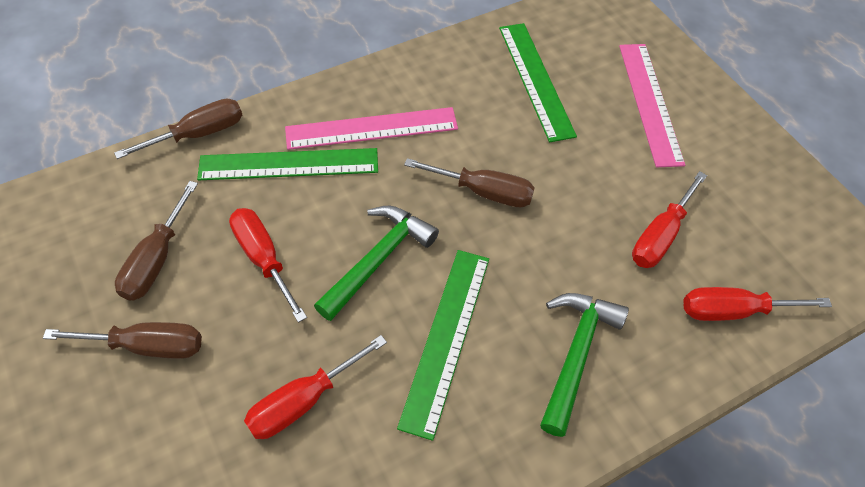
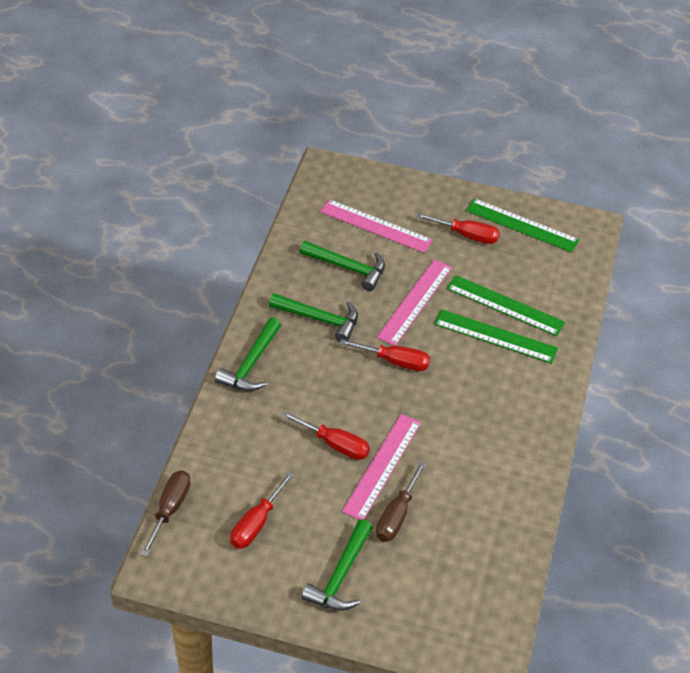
brown screwdriver: [43,322,202,359] [114,98,242,159] [115,181,198,300] [404,158,535,207] = 4 -> [140,470,191,557] [376,461,426,542] = 2
green hammer: [314,206,439,321] [540,293,629,437] = 2 -> [215,317,281,391] [269,293,358,342] [299,241,385,291] [302,519,373,611] = 4
pink ruler: [285,107,458,150] [619,44,685,167] = 2 -> [320,199,433,253] [342,414,421,520] [377,260,452,346] = 3

